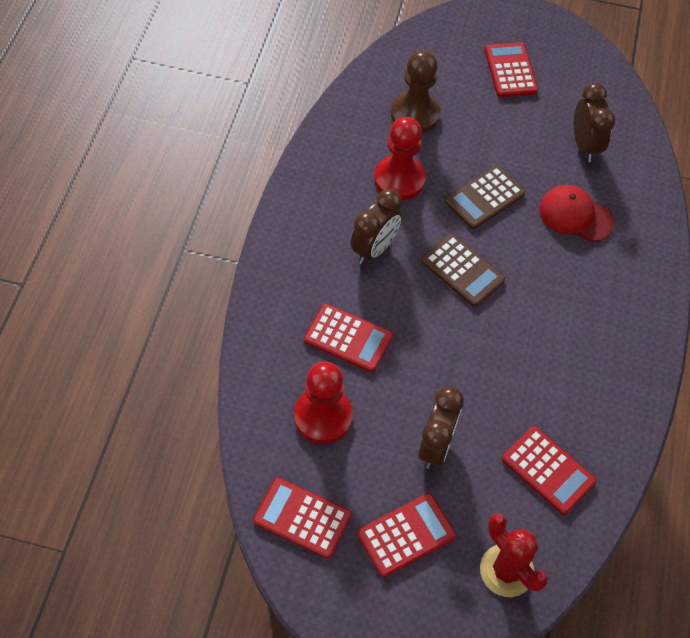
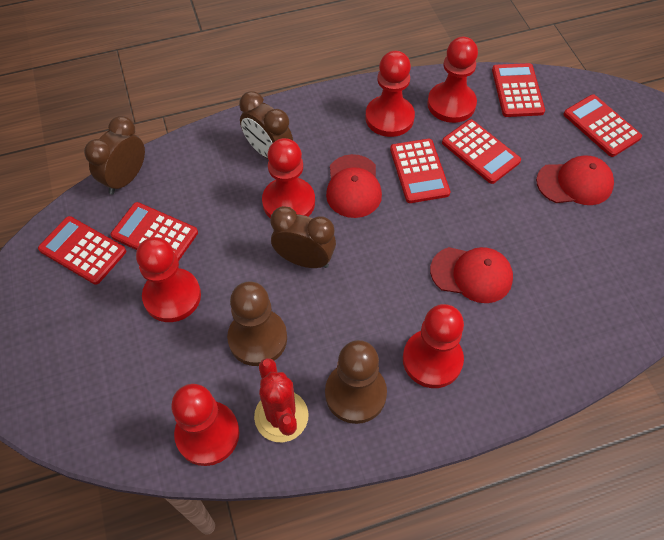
brown calculator: [421,234,505,307] [445,165,525,229] = 2 -> none = 0
brown pawn: [391,50,441,133] = 1 -> [227,282,287,366] [325,340,387,424] = 2
red calculator: [253,478,352,559] [304,304,393,372] [357,493,456,577] [484,42,538,97] [502,426,596,515] = 5 -> [38,216,126,285] [111,202,198,261] [390,139,450,203] [442,119,521,184] [492,63,545,117] [564,94,642,157] = 6
red cap: [539,185,615,242] = 1 -> [326,154,382,218] [430,247,513,303] [536,156,614,205] = 3
red pawn: [294,362,353,444] [374,117,426,200] = 2 -> [136,237,201,322] [171,384,239,466] [262,138,315,218] [365,51,415,137] [403,304,464,388] [427,37,478,123] = 6

